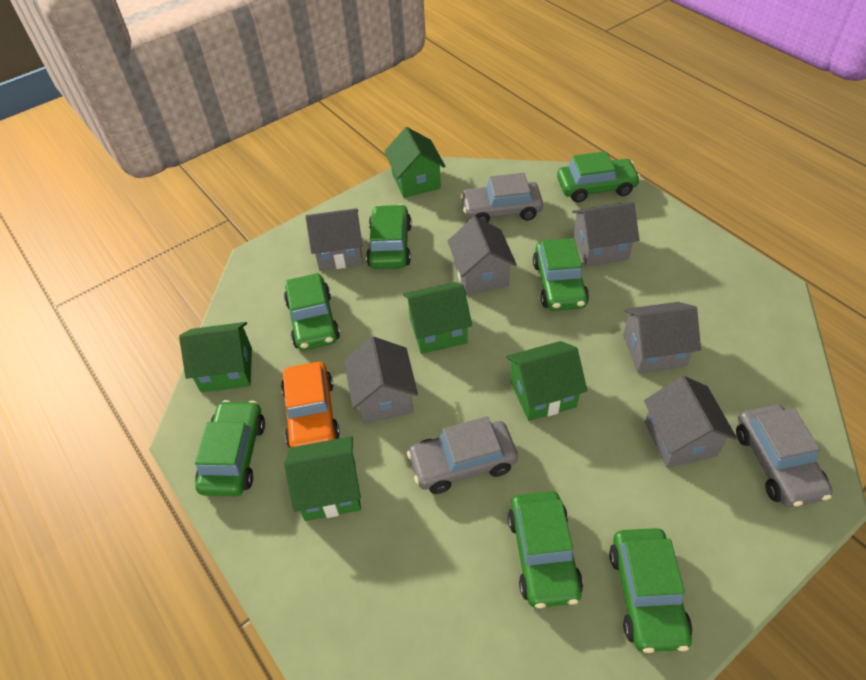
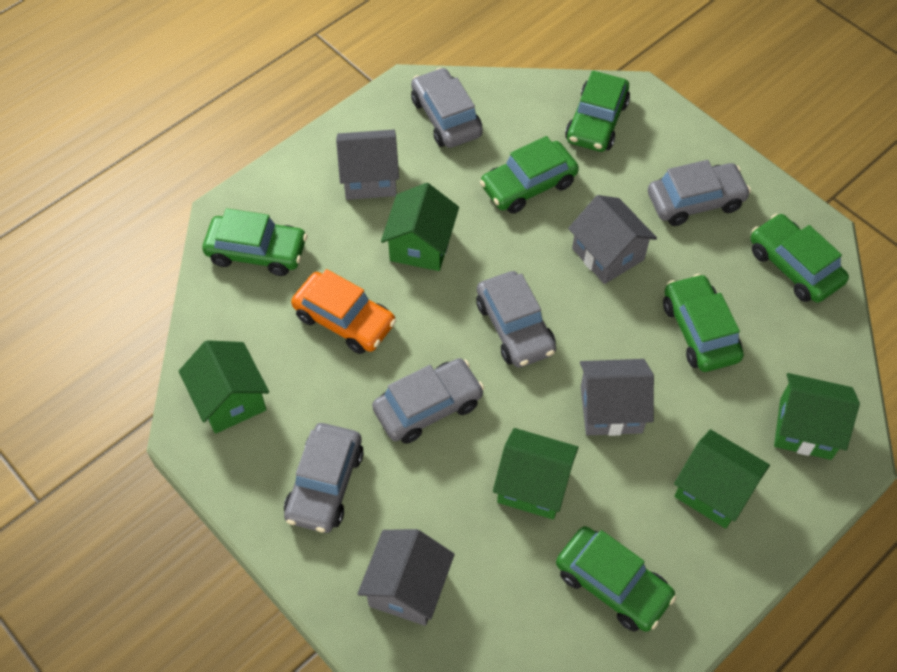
green car: [195,400,265,496] [284,273,340,351] [366,204,412,269] [508,491,583,608] [533,238,589,311] [557,151,641,203] [609,528,692,653] = 7 -> [203,208,307,276] [480,136,579,214] [556,526,676,632] [565,71,630,152] [663,274,744,372] [751,213,849,303] = 6
grey car: [407,416,518,494] [460,173,543,223] [736,405,833,507] = 3 -> [284,423,364,533] [372,358,484,444] [411,67,483,148] [476,271,556,368] [648,160,751,226] = 5
grey house: [305,208,363,271] [344,336,418,423] [448,216,517,295] [572,202,639,266] [623,302,701,373] [644,376,737,468] = 6 -> [336,129,399,200] [357,529,455,626] [568,195,657,284] [580,359,654,436] = 4

